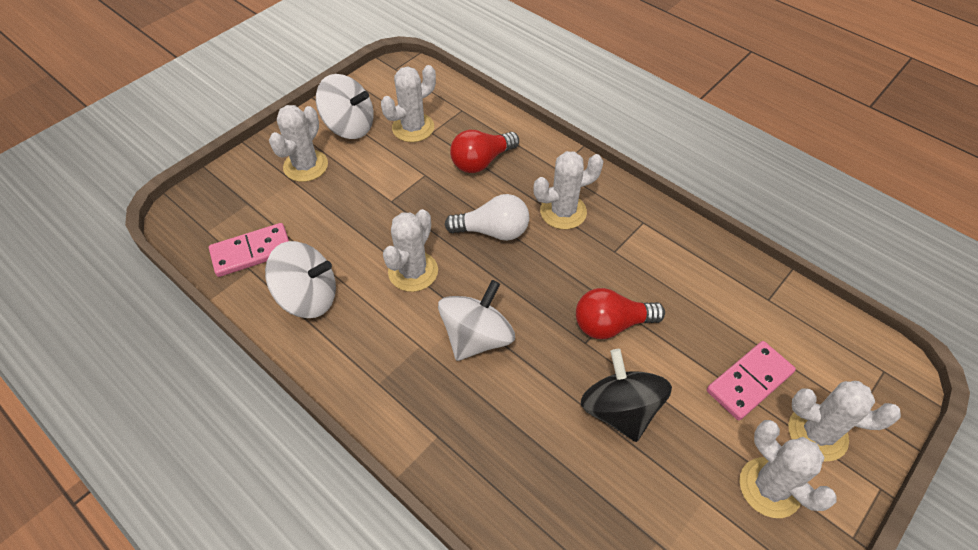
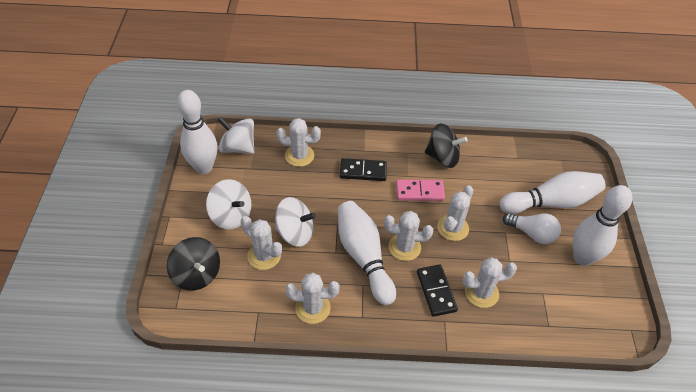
black domino: none = 0 -> [340,158,387,181] [417,264,458,317] = 2
black spinning top: [581,349,672,442] = 1 -> [167,237,220,291] [425,124,468,168] = 2
pink domino: [209,223,289,277] [707,341,796,421] = 2 -> [396,179,445,201] = 1
red light bulb: [450,130,519,173] [576,288,665,339] = 2 -> none = 0
white bowling pin: none = 0 -> [177,90,218,174] [338,201,396,305] [499,171,605,214] [573,185,632,266] = 4

